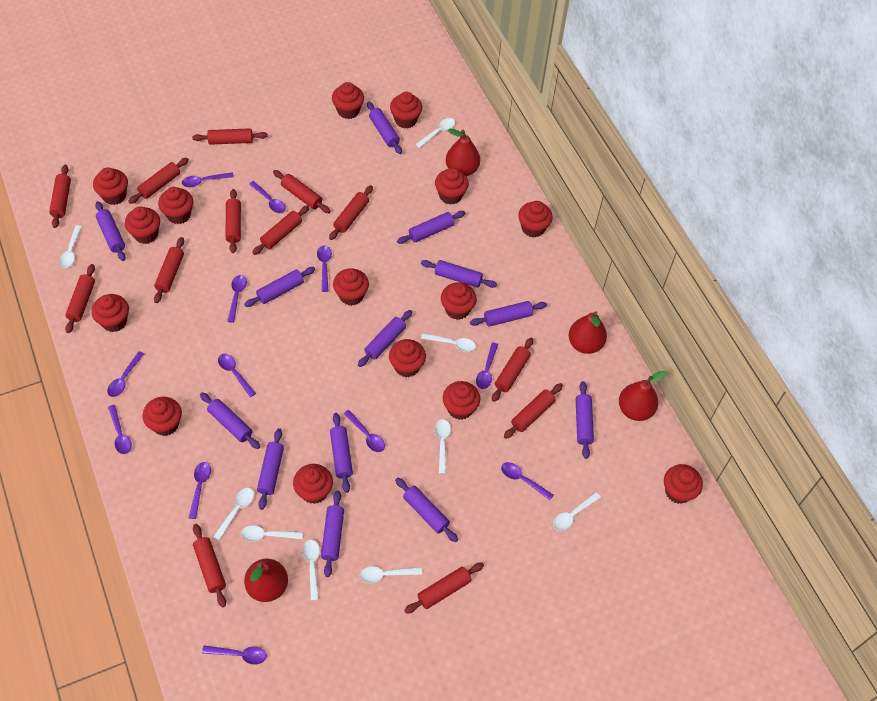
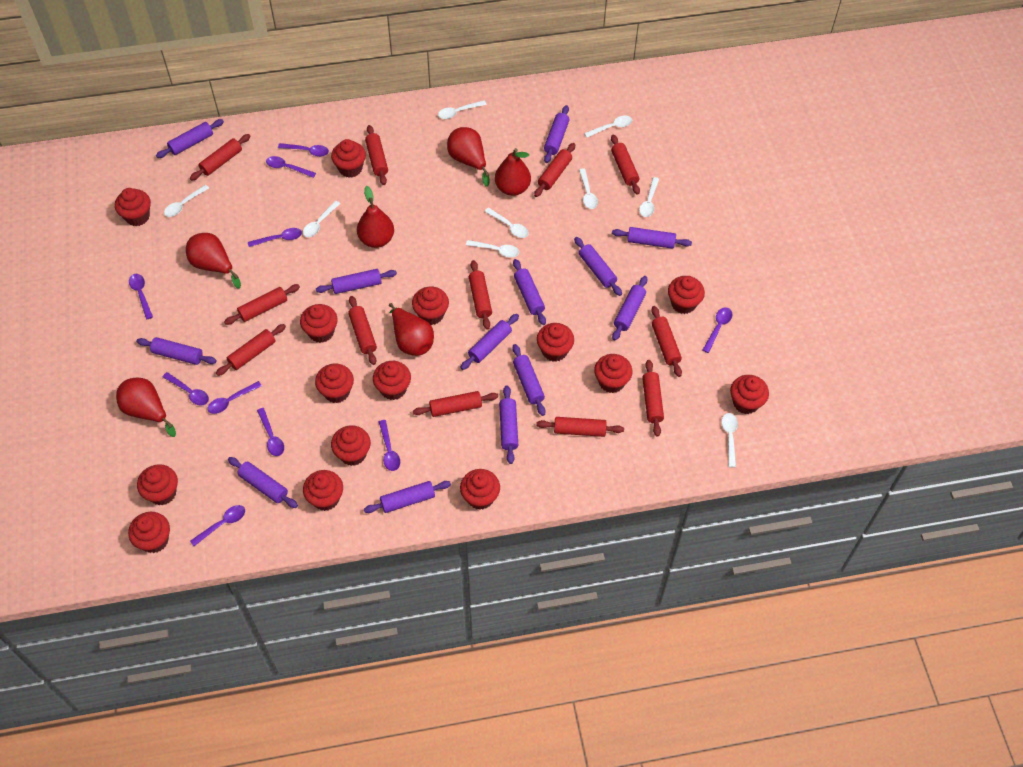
purple spoon: [107,351,144,397] [108,405,132,454] [182,172,234,187] [189,462,211,519] [202,645,267,665] [218,354,256,397] [227,275,247,323] [249,181,286,213] [317,246,332,292] [343,410,385,452] [476,342,498,389] [501,462,554,500] = 12 -> [129,274,153,319] [163,372,209,405] [190,505,245,546] [207,381,262,414] [248,228,302,247] [257,408,284,456] [266,156,316,178] [278,143,329,157] [379,420,400,471] [703,307,732,353] = 10
red pear: [244,559,288,602] [446,129,480,176] [569,311,607,354] [619,371,667,421] = 4 -> [116,378,176,437] [186,233,241,289] [357,186,394,248] [389,303,434,356] [447,127,490,187] [495,148,531,196] = 6
red rolling pin: [49,165,71,228] [65,264,95,333] [128,158,189,204] [154,237,184,303] [192,128,268,145] [193,524,226,607] [225,189,241,253] [252,206,309,255] [273,170,330,213] [329,185,373,240] [404,562,484,614] [492,337,533,402] [504,383,563,439] = 13 -> [190,134,250,181] [216,324,286,376] [224,284,300,325] [348,296,377,365] [365,125,388,185] [413,391,498,417] [469,260,492,330] [534,143,575,197] [536,417,624,437] [611,135,640,195] [642,360,664,437] [652,306,682,377] = 12

